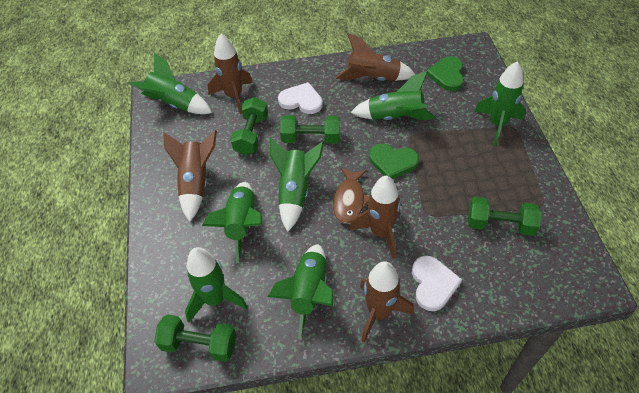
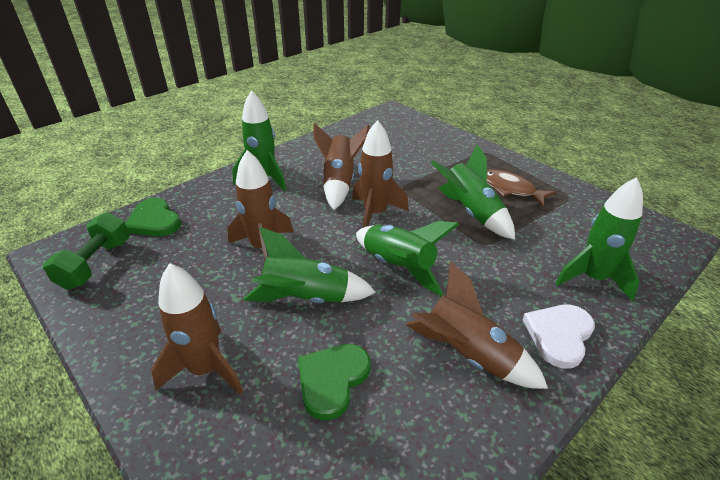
green dumbbell: [154,314,236,362] [230,97,268,155] [280,115,340,144] [468,197,542,236] = 4 -> [43,212,129,290] = 1
green rocket: [128,53,212,114] [185,247,247,323] [202,182,262,263] [268,244,334,339] [270,138,324,232] [350,71,436,120] [474,61,525,145] = 7 -> [232,91,286,191] [244,227,376,303] [356,221,459,296] [431,144,515,240] [556,177,643,302] = 5
white heart: [278,82,323,114] [412,256,462,311] = 2 -> [523,305,595,369] = 1

